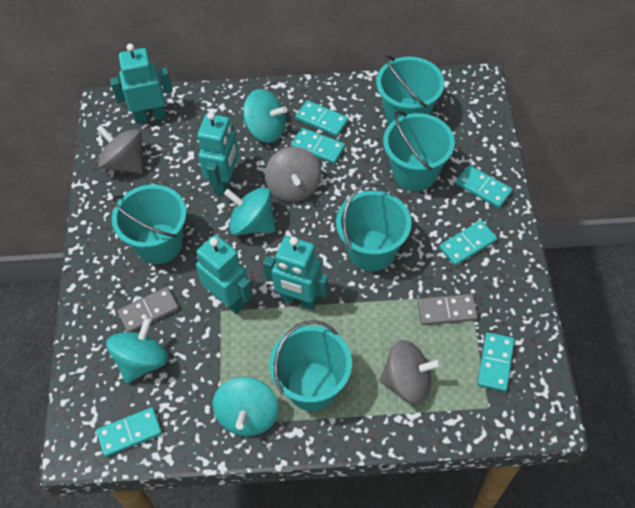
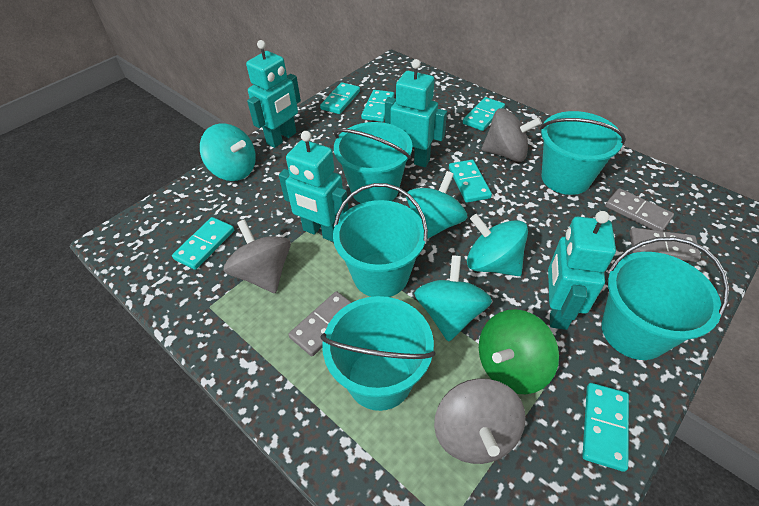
green spinning top: none = 0 -> [479,309,559,394] = 1
grey domino: [118,287,179,332] [418,294,478,325] = 2 -> [288,291,352,356] [605,188,674,231] [630,228,701,262] = 3

